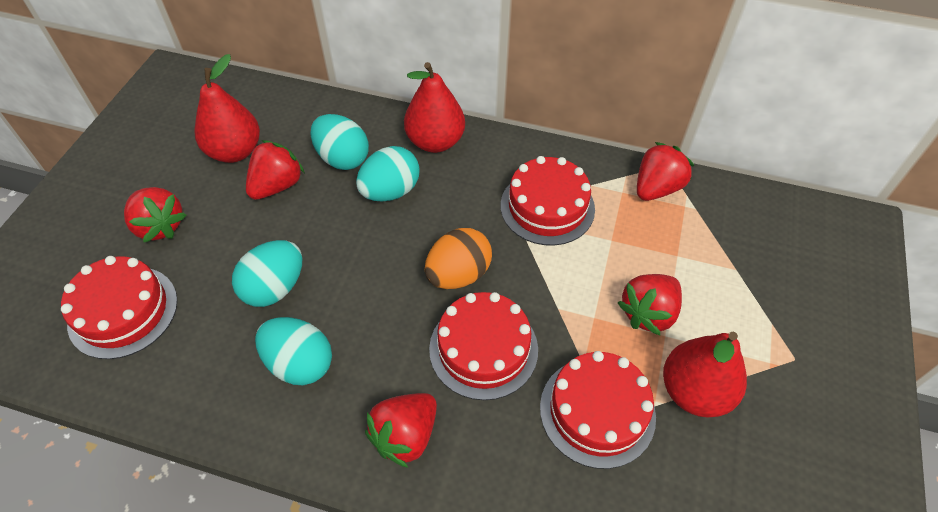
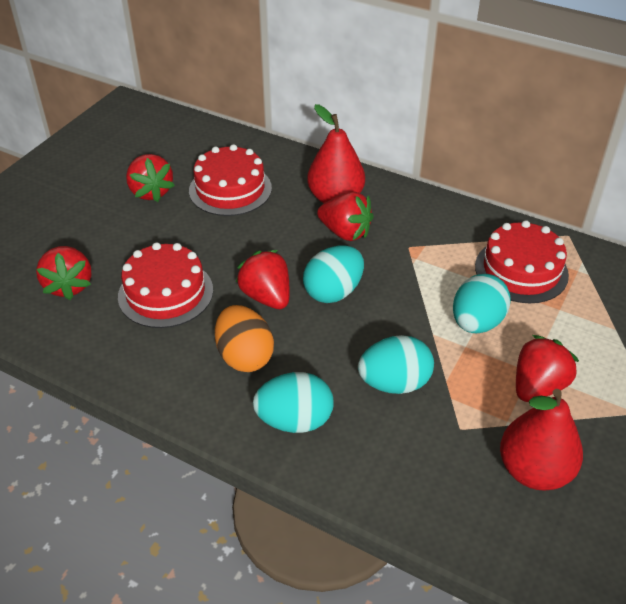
red cake: [61,256,178,359] [429,292,538,400] [501,156,595,246] [540,351,656,469] = 4 -> [118,242,213,328] [189,144,272,216] [475,220,569,303] = 3
red pear: [194,54,260,163] [404,62,465,153] [663,331,747,418] = 3 -> [307,104,365,203] [500,389,583,490] = 2

